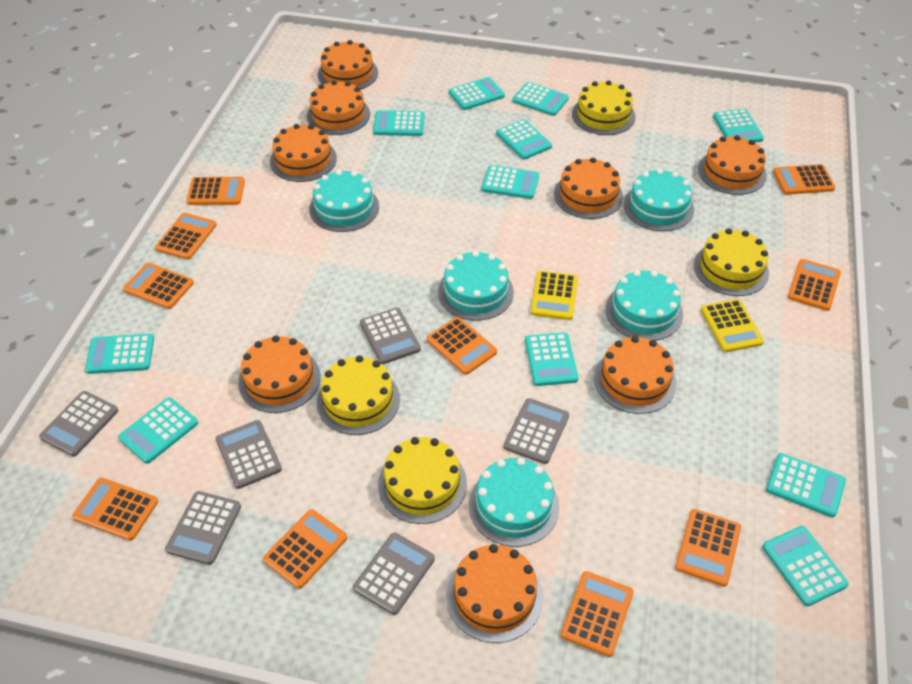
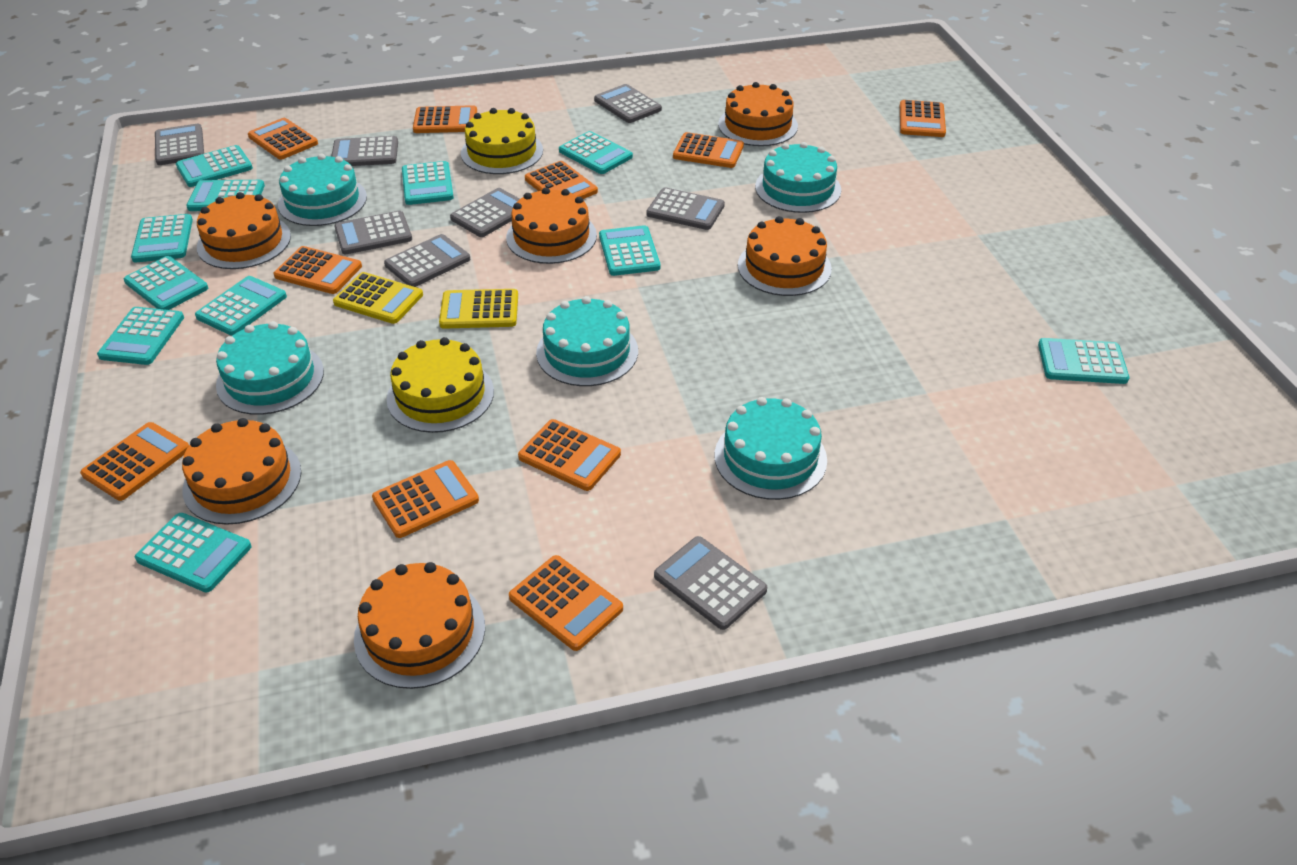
grey calculator: [39,391,118,457] [165,491,241,565] [215,420,282,489] [353,533,435,615] [360,308,421,364] [504,398,569,464] = 6 -> [155,124,204,165] [331,136,398,166] [334,211,412,254] [384,234,470,287] [450,188,520,237] [594,84,662,123] [646,187,725,230] [654,536,767,630] = 8
orange cake: [238,335,321,413] [270,124,337,182] [307,80,370,135] [318,40,378,90] [446,544,543,643] [554,158,623,219] [594,336,676,414] [698,135,767,195] = 8 -> [182,418,301,525] [197,192,291,269] [354,562,485,689] [506,187,597,264] [718,82,798,146] [738,216,832,296] = 6
yellow cake: [317,355,400,435] [378,437,467,524] [572,80,636,135] [694,228,769,296] = 4 -> [387,337,494,433] [461,108,543,174] = 2

